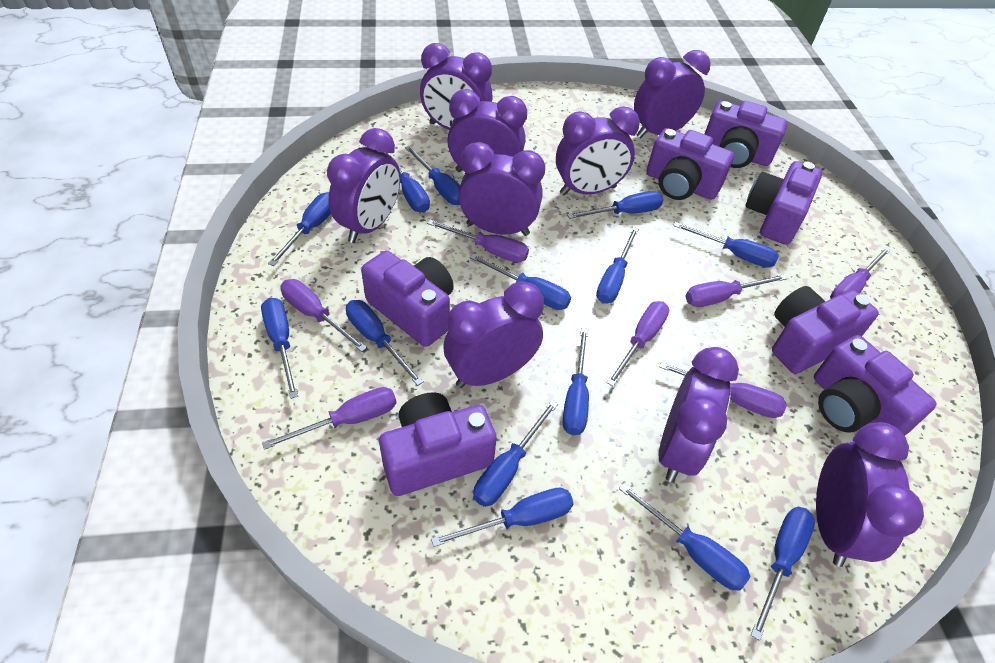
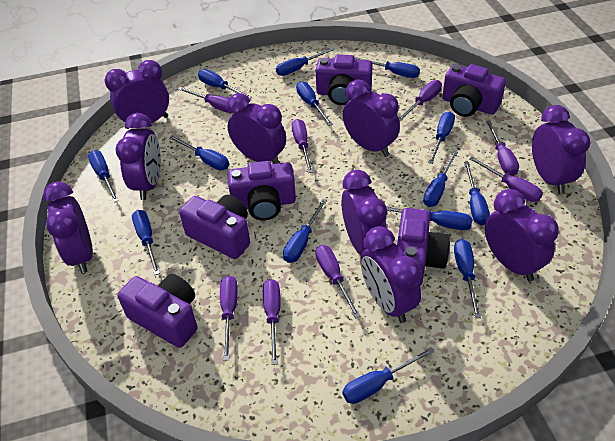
purple camera: [361,251,454,347] [379,392,497,496] [647,128,734,200] [705,101,787,168] [746,161,822,245] [772,286,879,374] [814,335,937,436] = 7 -> [117,274,197,348] [179,195,250,259] [228,161,296,220] [316,54,373,105] [397,208,450,286] [442,64,506,117] = 6
purple screwdriver: [262,387,396,450] [280,279,367,352] [427,220,529,262] [607,301,669,386] [660,361,787,418] [686,274,787,307] [830,247,891,299] = 7 -> [178,87,229,113] [220,275,238,361] [263,279,281,365] [291,119,313,173] [315,245,361,318] [399,80,442,121] [469,157,543,202] [486,120,519,176] = 8

